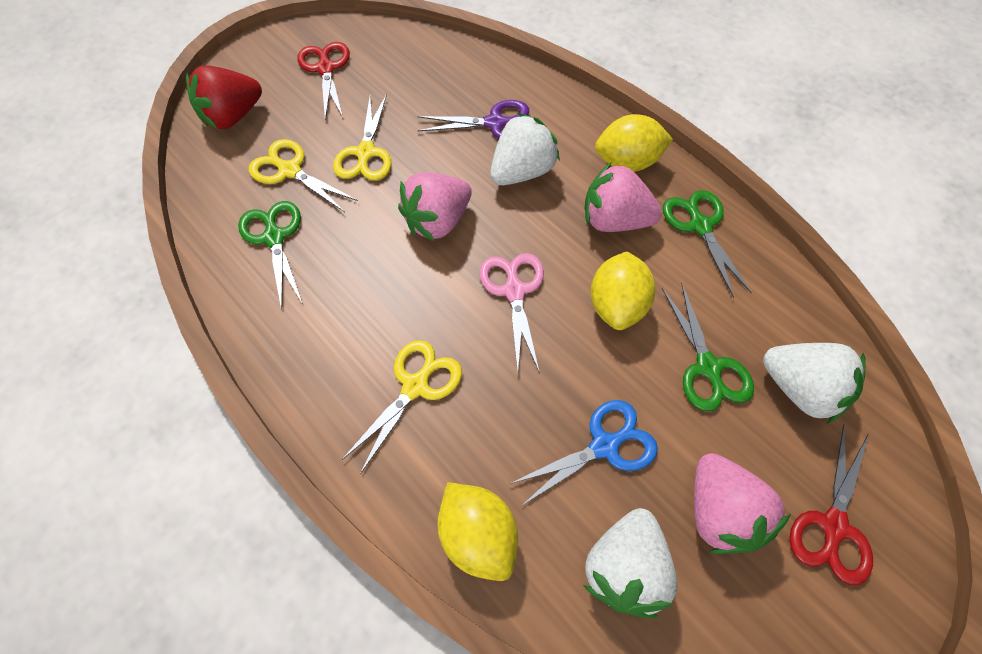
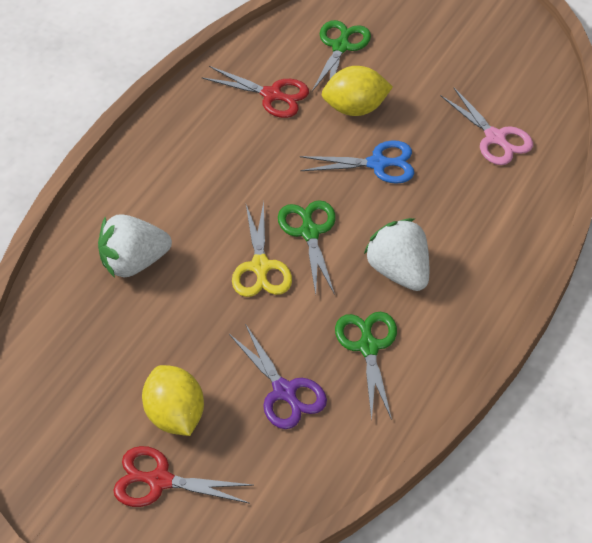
pink strawberry: [398,172,472,242] [585,162,662,232] [694,453,791,554] = 3 -> none = 0
red strawberry: [186,65,262,129] = 1 -> none = 0
white strawberry: [490,113,560,185] [583,508,678,619] [763,343,866,424] = 3 -> [98,214,172,278] [364,218,429,291] = 2
yellow lemon: [437,482,518,581] [591,251,655,330] [595,114,673,172] = 3 -> [142,365,204,436] [322,66,393,116] = 2
yellow scissors: [249,139,358,212] [333,94,391,181] [342,340,462,474] = 3 -> [232,201,292,297] = 1

